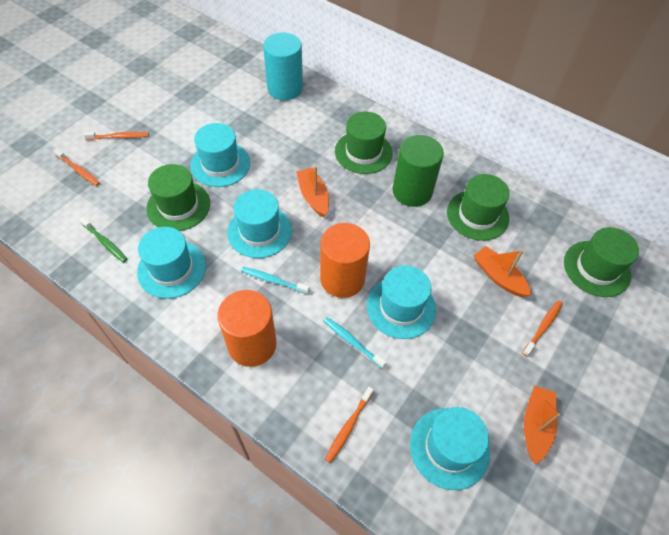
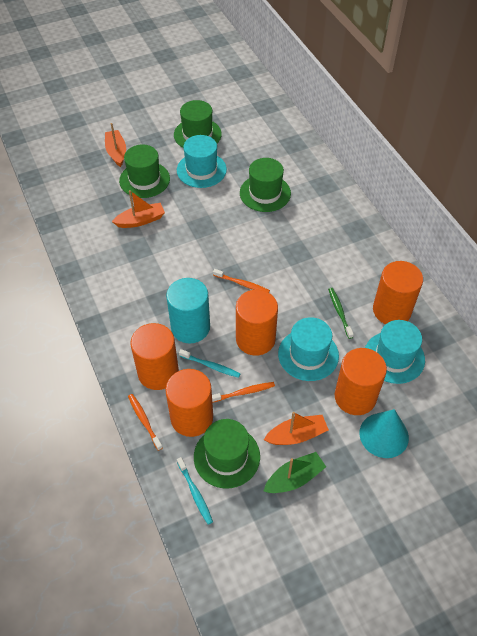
green boat: none = 0 -> [264,452,326,493] = 1
green cylinder: [392,135,444,207] = 1 -> none = 0
orange cylinder: [217,290,277,367] [320,223,370,298] = 2 -> [131,323,179,390] [165,369,213,437] [236,290,278,356] [335,348,387,415] [373,261,423,324] = 5
orange toothbrush: [53,148,100,186] [83,131,149,140] [325,387,374,463] [522,300,563,356] = 4 -> [128,394,163,451] [212,382,275,403] [213,269,270,293] = 3
turquoise cone: none = 0 -> [359,409,409,458] = 1
turquoise hat: [137,227,206,298] [190,123,250,187] [227,189,292,258] [367,265,436,339] [410,407,490,490] = 5 -> [177,135,227,188] [278,317,339,381] [365,320,425,384] = 3

